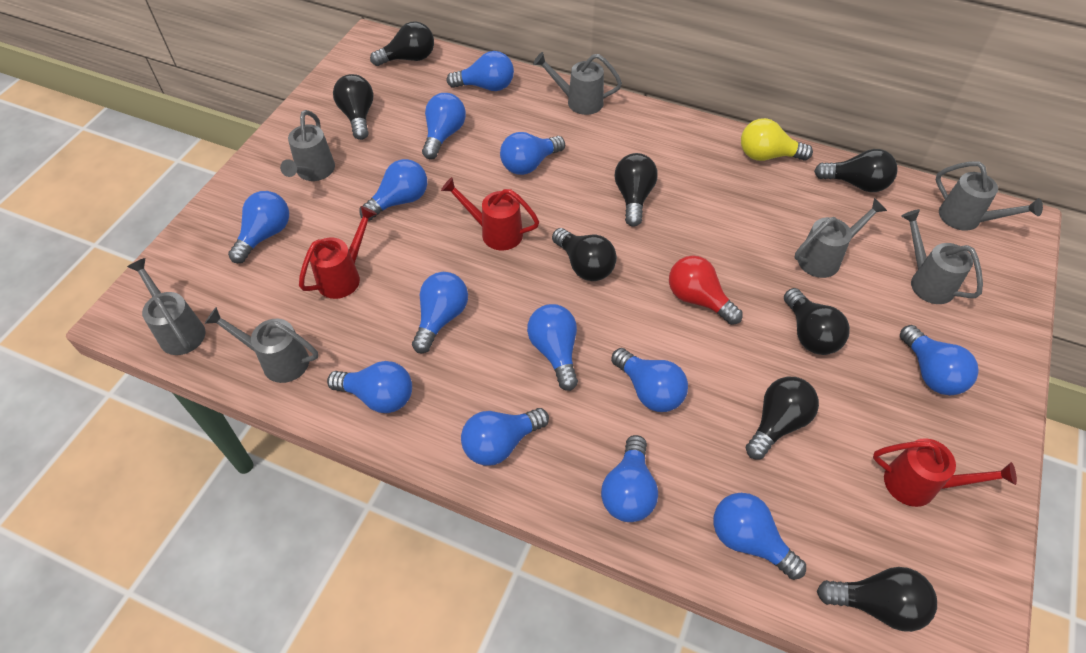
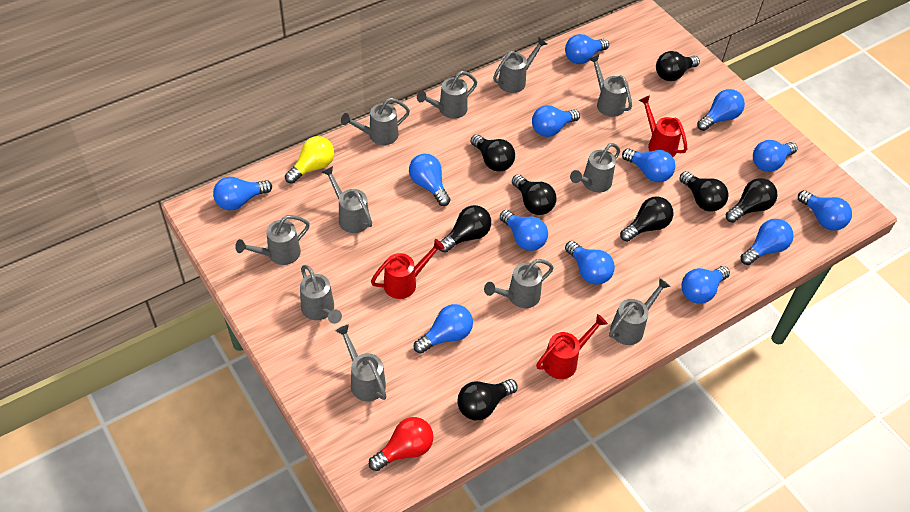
grey watering can: [127,258,206,355] [205,307,318,383] [280,110,335,181] [533,52,622,115] [795,198,887,278] [901,209,983,304] [935,161,1043,231] = 7 -> [235,215,310,265] [300,265,342,324] [322,166,372,233] [336,325,386,401] [341,98,410,145] [417,71,477,119] [484,259,554,308] [493,38,547,93] [570,143,620,192] [589,55,632,117] [609,278,671,345] = 11

